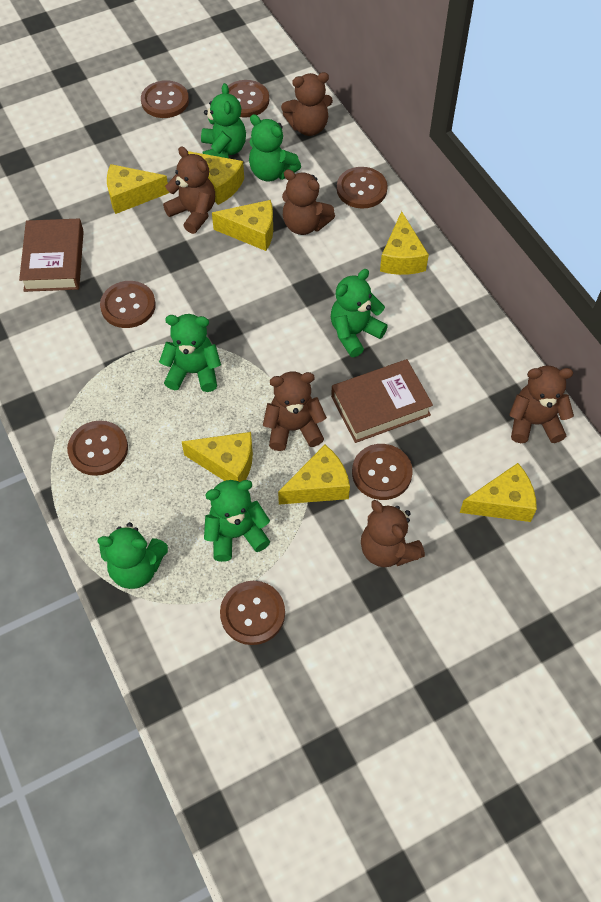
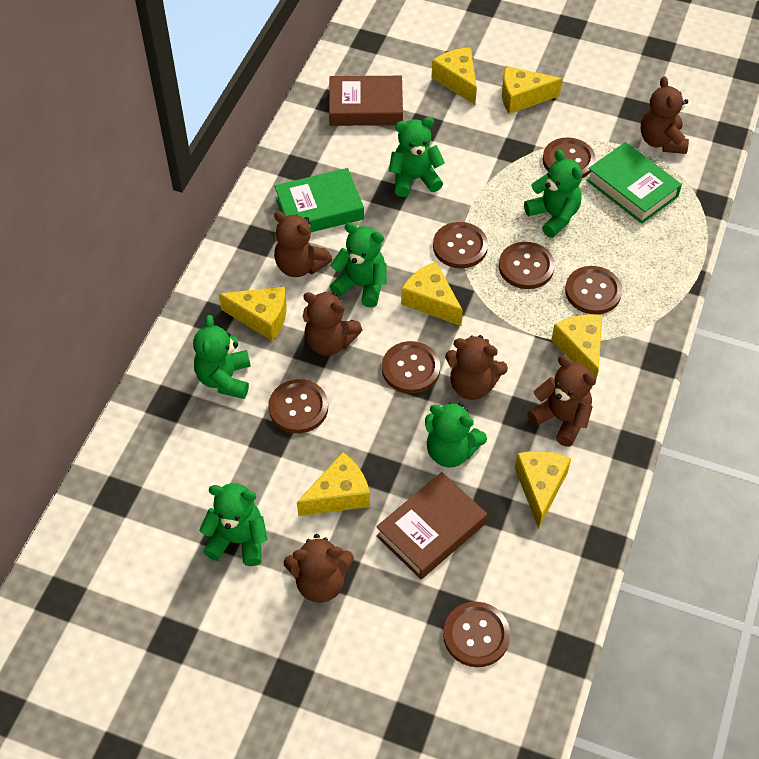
green book: none = 0 -> [274,168,364,232] [586,142,682,224] = 2

